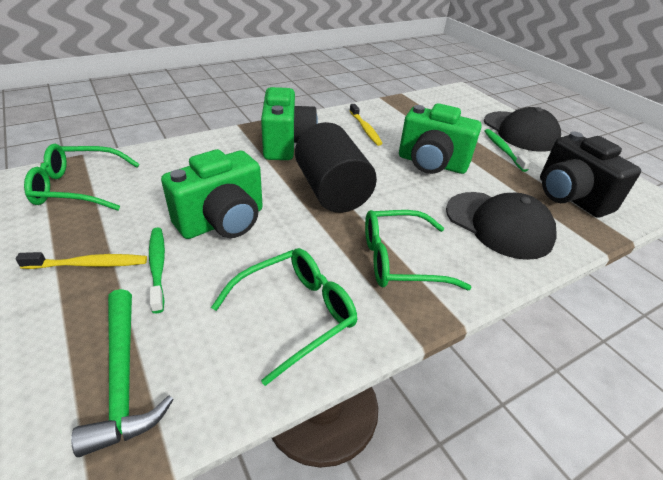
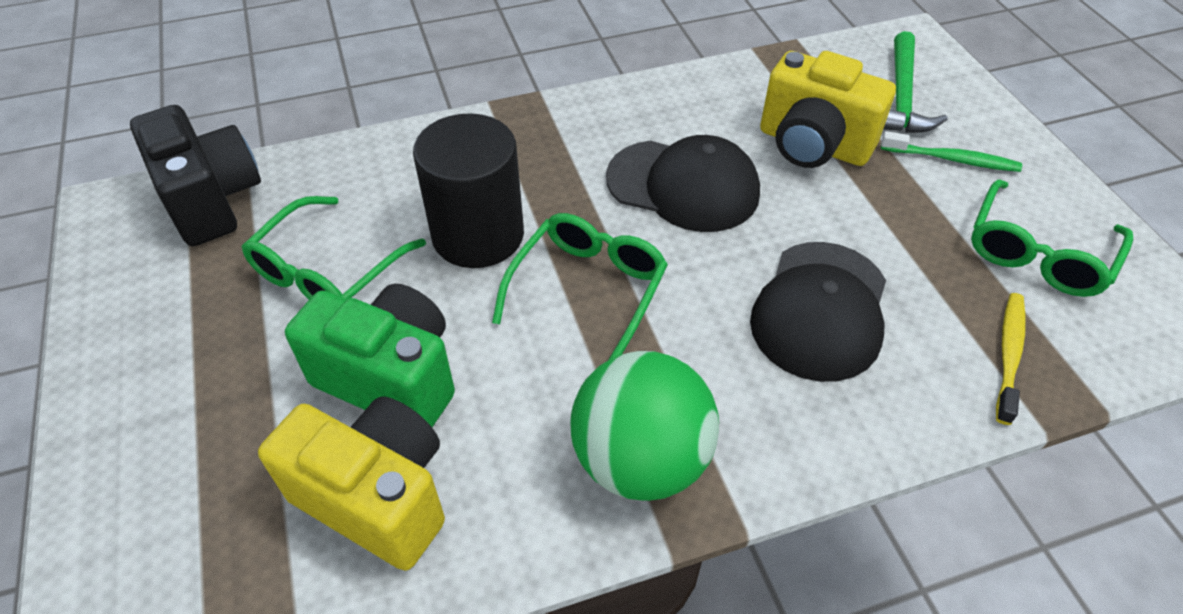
green ball: none = 0 -> [570,351,719,501] = 1
green camera: [161,149,263,239] [261,87,318,160] [399,103,482,174] = 3 -> [285,284,455,427] = 1
green toothbrush: [149,228,165,313] [484,129,531,172] = 2 -> [881,131,1022,172] = 1
yellow camera: none = 0 -> [258,397,445,571] [760,51,896,168] = 2
yellow toothbrush: [15,252,147,269] [350,104,383,146] = 2 -> [996,293,1026,425] = 1

